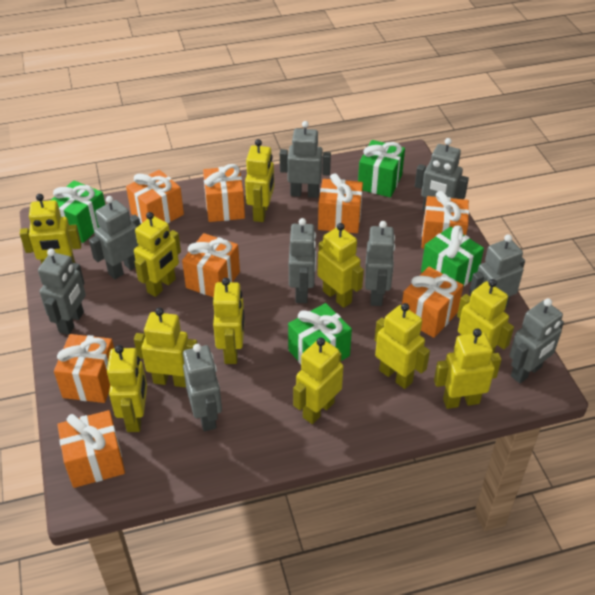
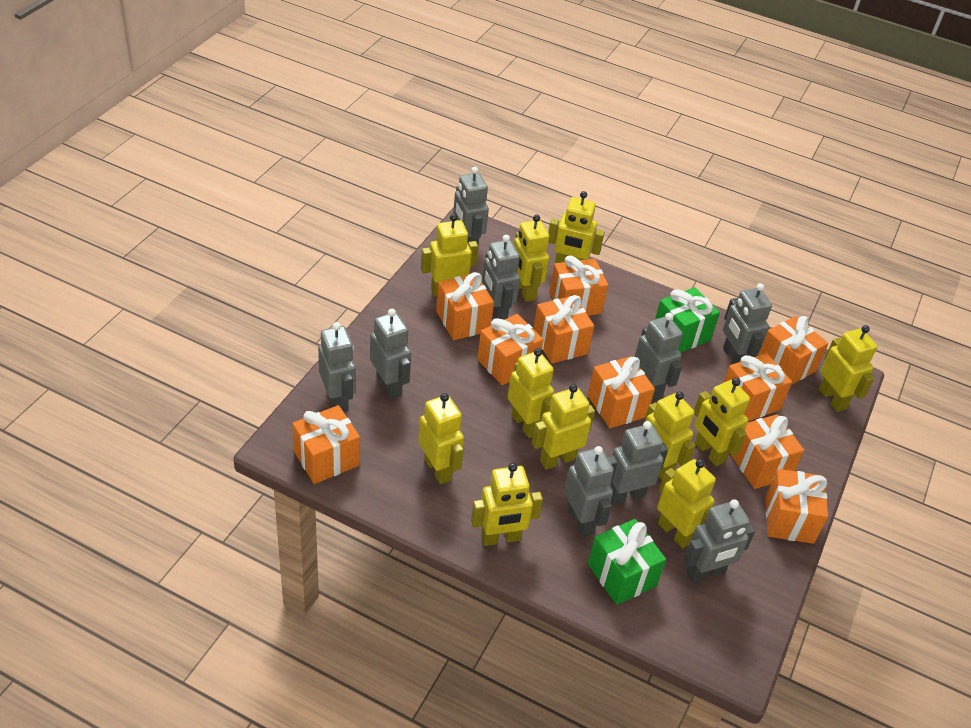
green gift: [51,181,105,243] [288,303,352,364] [358,140,405,197] [421,226,484,286] = 4 -> [588,519,666,605] [655,287,720,353] = 2
orange gift: [54,334,114,403] [57,410,125,488] [126,170,184,224] [182,233,240,297] [203,164,245,222] [318,173,363,233] [402,267,463,338] [421,191,469,249] = 8 -> [292,405,360,484] [436,272,494,340] [477,314,543,385] [533,295,594,363] [549,256,608,316] [588,356,655,428] [723,353,792,421] [730,414,804,489] [758,316,828,385] [765,469,828,544] = 10

